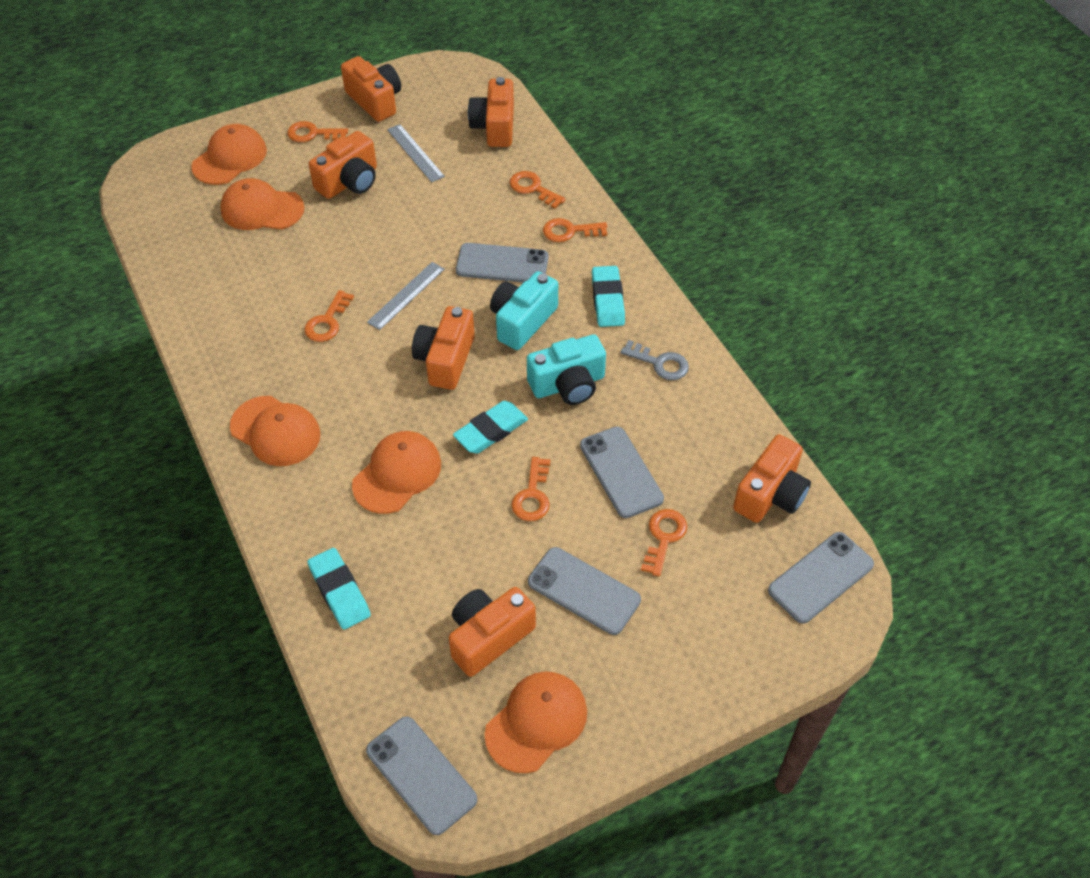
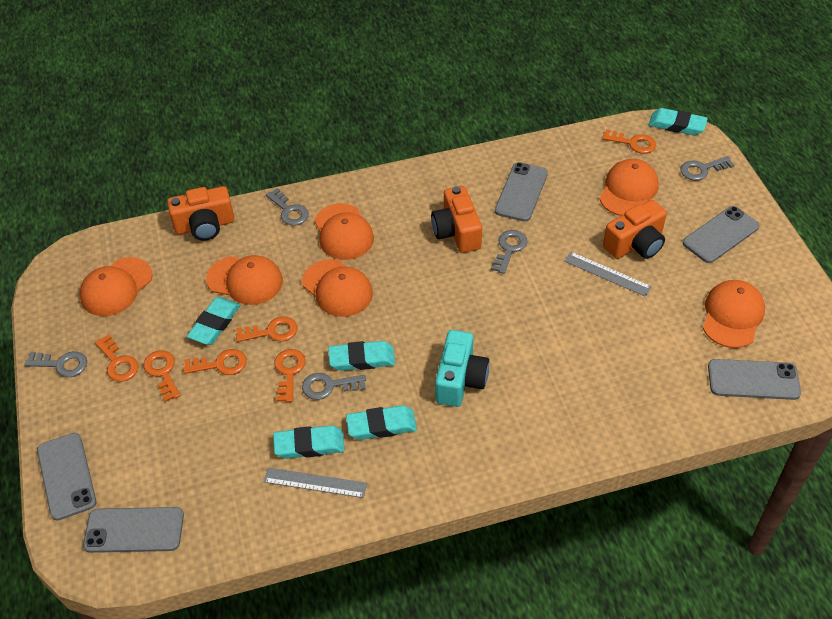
grey key: [621,340,689,380] = 1 -> [24,351,87,377] [266,188,309,226] [302,373,366,400] [491,230,527,274] [680,156,734,181] = 5
orange camera: [309,131,377,199] [341,56,401,122] [412,306,475,390] [448,587,536,677] [468,77,514,147] [733,434,811,523] = 6 -> [167,186,234,241] [431,186,482,253] [603,200,667,259] = 3
orange cap: [191,124,267,185] [220,178,305,230] [230,396,321,466] [352,431,441,514] [485,671,587,773] = 5 -> [80,257,153,316] [206,255,283,305] [302,259,373,317] [315,203,374,260] [600,159,659,216] [703,280,765,348] = 6
turquoise camera: [490,271,558,350] [527,334,606,405] = 2 -> [435,330,489,407] = 1
turquoise eraser: [307,548,371,630] [453,401,528,454] [592,266,625,327] = 3 -> [187,297,240,345] [273,426,345,459] [328,341,395,371] [346,405,417,440] [649,108,708,135] = 5

